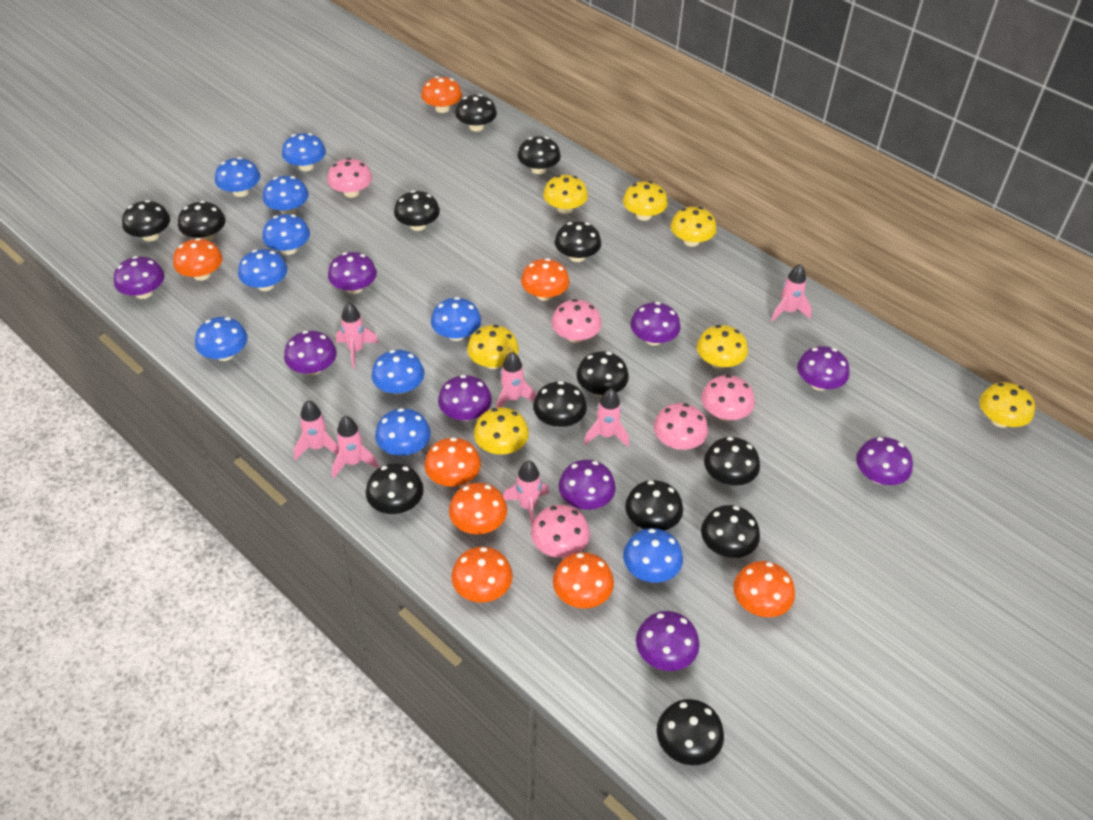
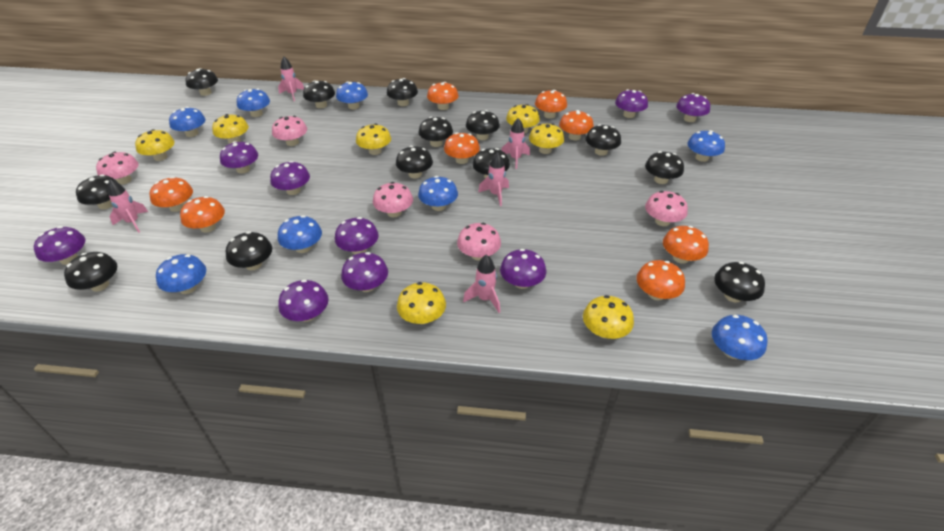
blue mushroom: [195,317,248,361] [215,157,260,197] [238,249,287,291] [262,214,310,255] [263,176,309,214] [282,133,326,171] [371,350,424,395] [375,408,431,456] [431,297,481,341] [623,528,683,583] = 10 -> [156,254,206,294] [169,107,206,137] [237,89,270,117] [278,215,322,253] [336,81,368,109] [418,176,458,211] [687,130,725,162] [712,315,768,360] = 8
pink rocket: [294,400,339,460] [332,416,379,478] [336,302,378,368] [496,352,536,408] [503,461,549,526] [584,388,629,447] [771,264,812,322] = 7 -> [108,179,148,233] [278,56,304,101] [463,254,500,313] [478,152,509,206] [501,118,530,169] = 5

